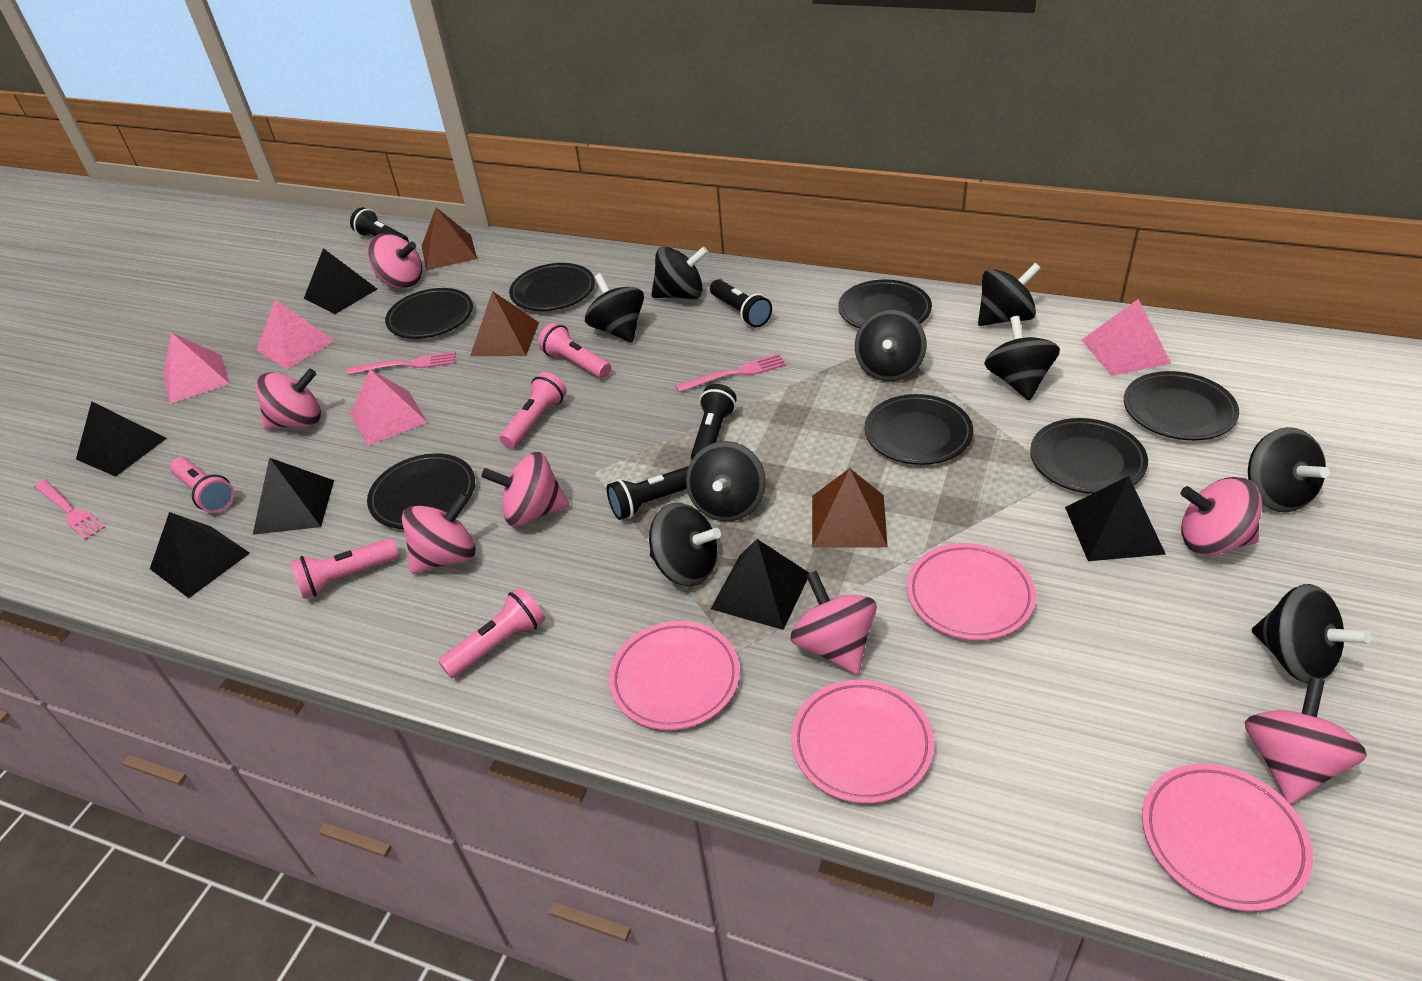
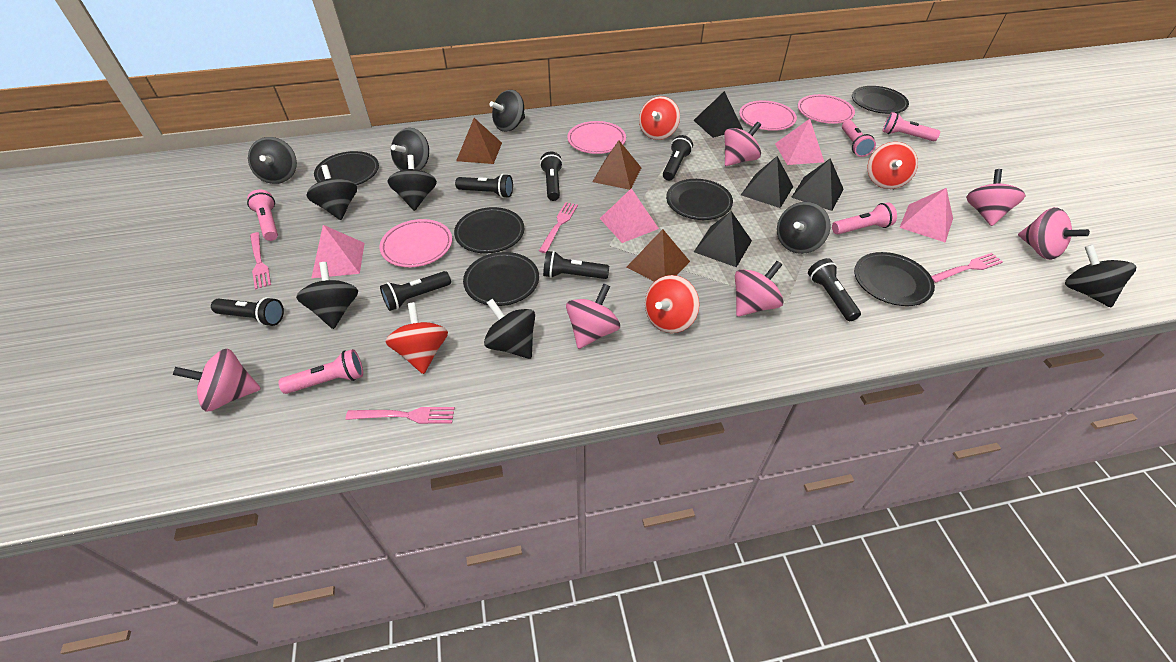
black flashlight: [350,207,409,242] [607,466,689,520] [691,384,737,460] [710,279,772,328] = 4 -> [211,297,284,326] [380,271,451,311] [455,174,513,198] [540,152,563,201] [543,251,609,279] [663,135,693,181] [808,258,861,321] = 7
black plate: [367,453,475,529] [385,288,473,339] [509,263,595,311] [838,280,932,328] [865,394,973,465] [1030,418,1148,494] [1124,371,1239,440] = 7 -> [314,151,379,186] [454,207,524,253] [463,252,539,306] [666,179,733,220] [852,86,909,114] [854,252,935,306] = 6
black pyramid: [76,401,167,477] [150,512,250,598] [253,458,334,535] [304,248,377,314] [711,539,809,630] [1065,476,1166,561] = 6 -> [693,91,743,138] [694,211,752,267] [741,156,793,208] [791,158,844,211] = 4
pink fork: [34,480,105,540] [347,352,456,375] [675,354,786,392] = 3 -> [250,232,271,290] [345,407,455,424] [539,202,578,253] [931,253,1003,283] = 4
pink spinning top: [256,369,321,429] [367,234,422,288] [402,493,475,574] [481,452,569,526] [791,571,877,675] [1181,477,1262,555] [1245,677,1367,804] = 7 -> [173,349,261,412] [566,284,620,349] [724,122,761,166] [735,261,784,317] [966,169,1025,226] [1018,207,1090,260] = 6
red spinning top: none = 0 -> [385,302,448,374] [639,96,680,140] [645,275,699,333] [867,142,918,189] = 4

